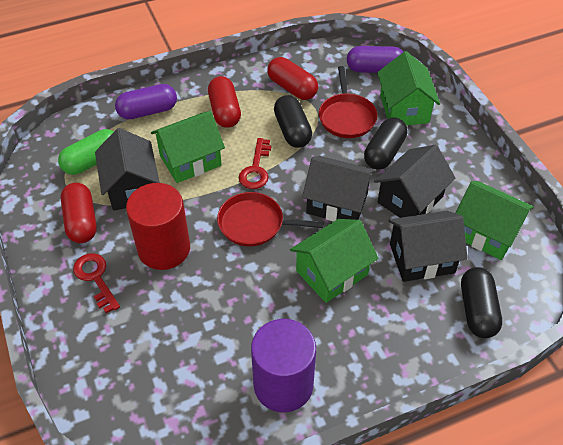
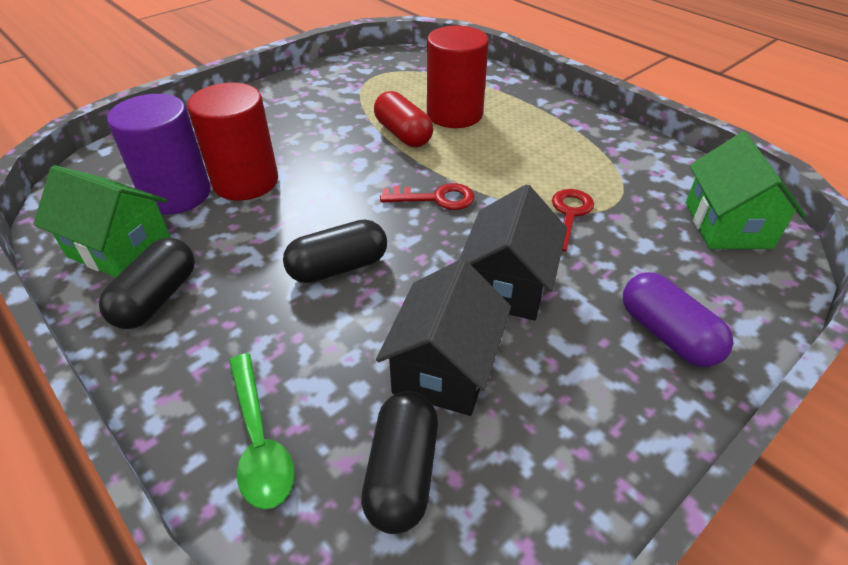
black house: [95,128,160,211] [302,156,375,222] [374,145,456,218] [388,211,468,282] = 4 -> [376,259,511,416] [459,184,567,320] = 2
green capsule: [58,129,114,175] = 1 -> none = 0
green house: [151,111,225,183] [290,219,378,303] [377,51,440,125] [456,181,534,260] = 4 -> [34,165,171,277] [686,132,806,249] = 2
green spoon: none = 0 -> [229,353,295,510] = 1
purple capsule: [115,84,177,119] [347,46,403,73] = 2 -> [623,272,733,367] = 1
red capsule: [60,183,97,243] [208,76,241,128] [267,57,318,100] = 3 -> [374,91,433,147] = 1
red cylinder: [126,183,190,270] = 1 -> [187,83,278,200] [427,26,489,128] = 2
red pan: [217,192,324,247] [319,66,377,138] = 2 -> none = 0

